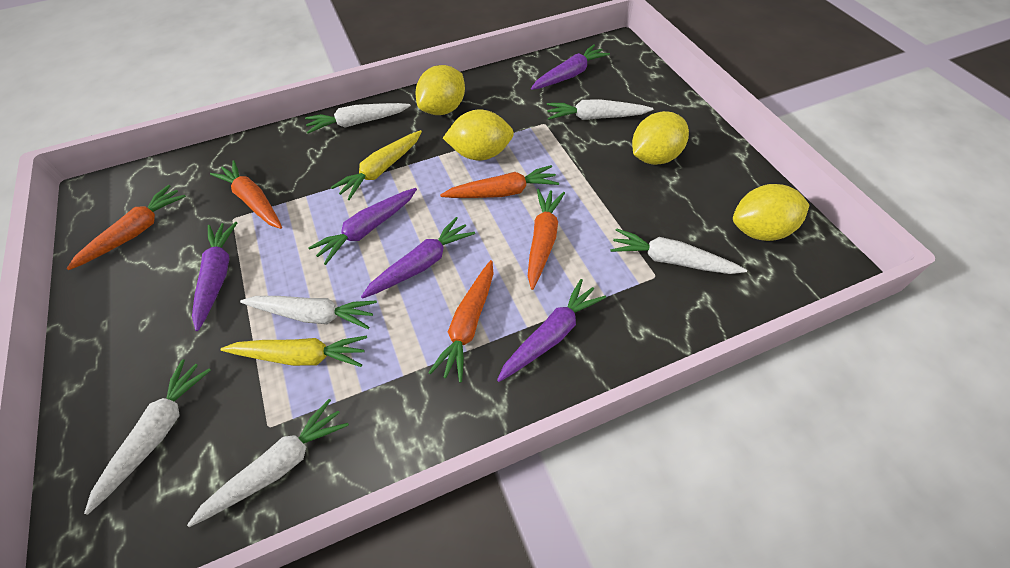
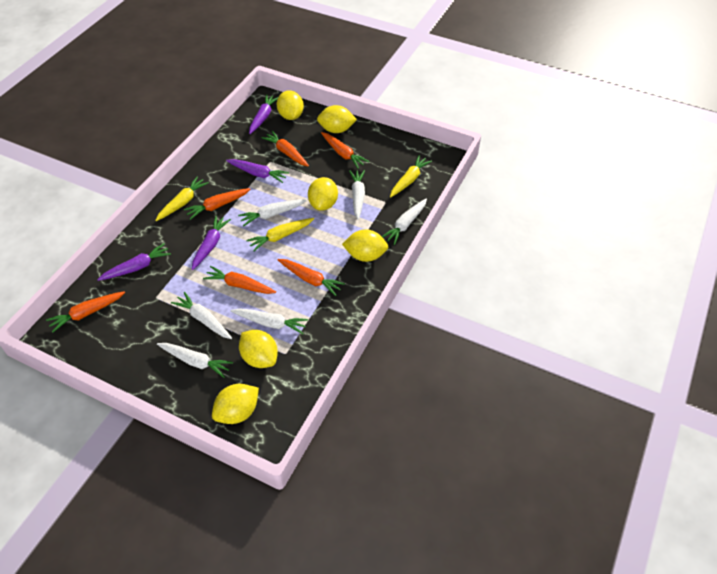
orange carrot: [66,185,186,270] [210,160,282,229] [428,260,494,383] [440,165,559,198] [528,189,565,290] = 5 -> [46,291,125,333] [184,188,250,220] [203,266,276,294] [261,131,309,167] [277,259,345,296] [321,132,369,169] = 6
purple carrot: [192,222,237,331] [308,188,417,265] [361,217,475,299] [497,279,606,382] [531,44,610,90] = 5 -> [97,243,171,281] [192,216,231,270] [226,159,289,183] [249,94,278,134] = 4
yellow carrot: [221,336,367,367] [330,130,422,200] = 2 -> [155,177,209,221] [246,218,314,251] [390,155,432,197] = 3
yellow lemon: [416,65,465,115] [443,109,514,160] [632,111,689,165] [733,184,809,241] = 4 -> [212,384,259,424] [239,330,278,368] [277,90,304,120] [308,177,338,211] [317,105,357,133] [342,229,388,262] = 6

